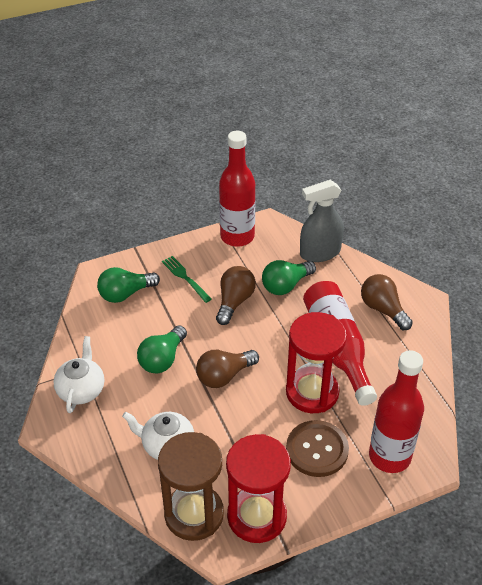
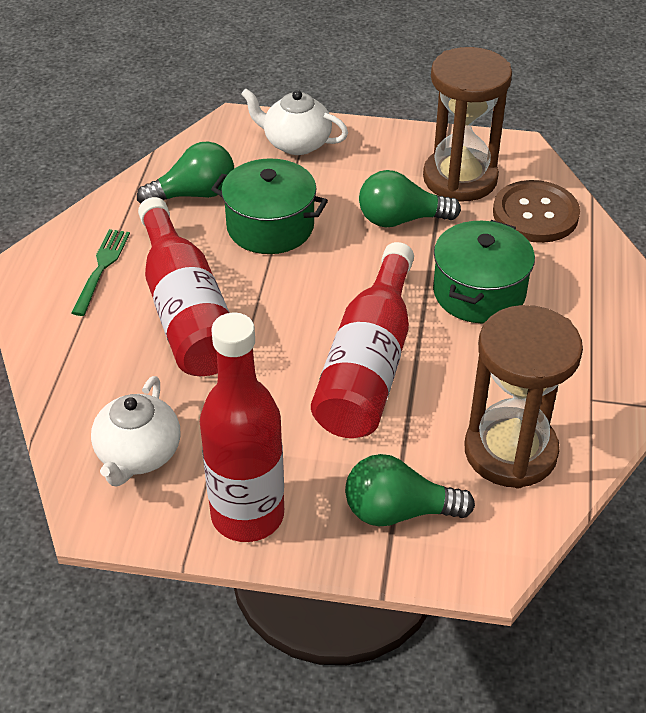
brown hourglass: [158,432,224,541] = 1 -> [423,47,512,202] [465,305,583,489] = 2
brown light bulb: [196,350,259,388] [216,266,256,325] [361,274,413,330] = 3 -> none = 0
green pot: none = 0 -> [211,158,328,254] [433,220,535,323] = 2
grey spray bottle: [300,180,344,262] = 1 -> none = 0
red hourglass: [226,434,291,543] [286,312,347,413] = 2 -> none = 0

